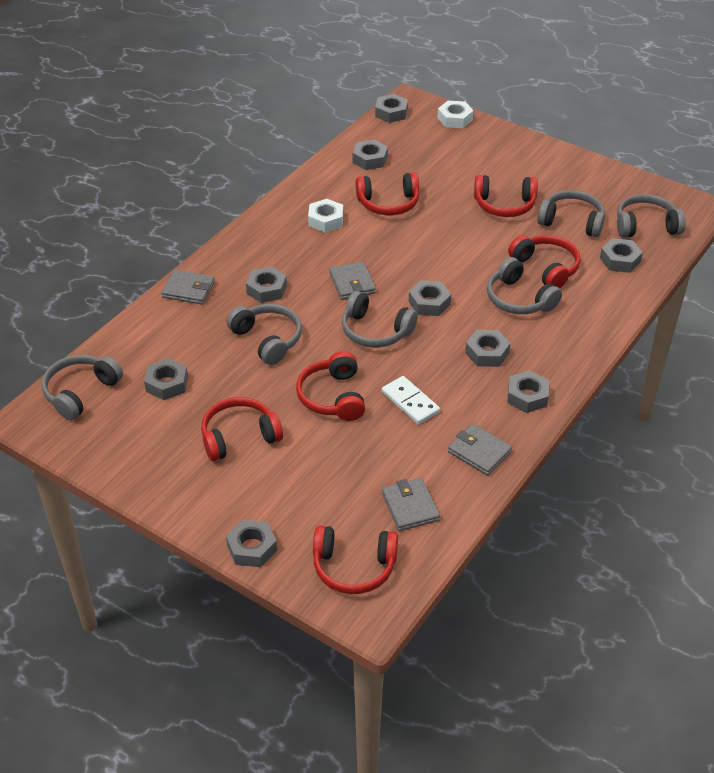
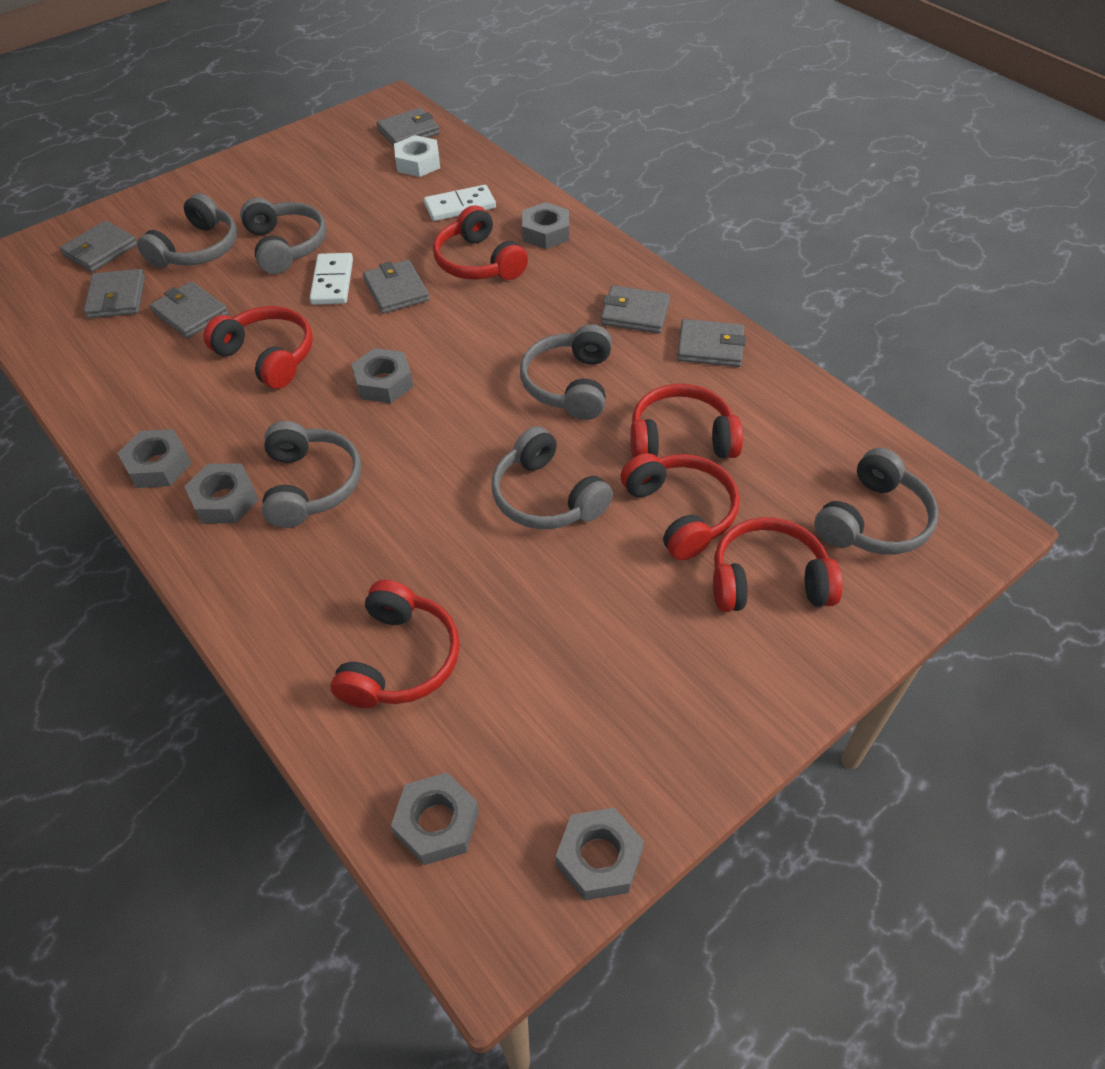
grey nut: [144,358,188,400] [226,519,277,567] [246,266,287,303] [352,139,388,170] [375,94,408,123] [409,280,451,316] [465,330,510,367] [507,370,549,413] [600,238,643,273] = 9 -> [118,429,192,488] [184,464,259,524] [351,348,414,403] [391,773,479,865] [522,202,569,249] [556,808,644,900] = 6
grey wallet: [161,270,215,305] [329,262,376,300] [382,478,440,531] [448,424,512,475] = 4 -> [60,221,137,272] [84,269,145,318] [150,281,229,338] [363,260,429,314] [377,108,440,146] [601,285,670,334] [677,319,746,367] = 7
white domino: [382,376,440,424] = 1 -> [310,253,353,305] [424,185,496,221] = 2
white nut: [308,199,343,233] [438,101,474,128] = 2 -> [394,135,440,177] = 1

